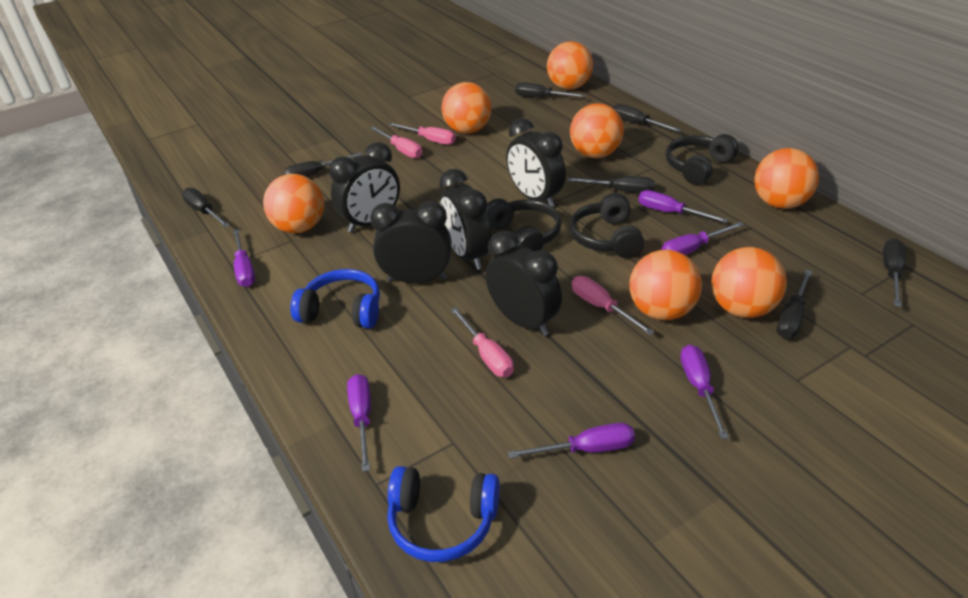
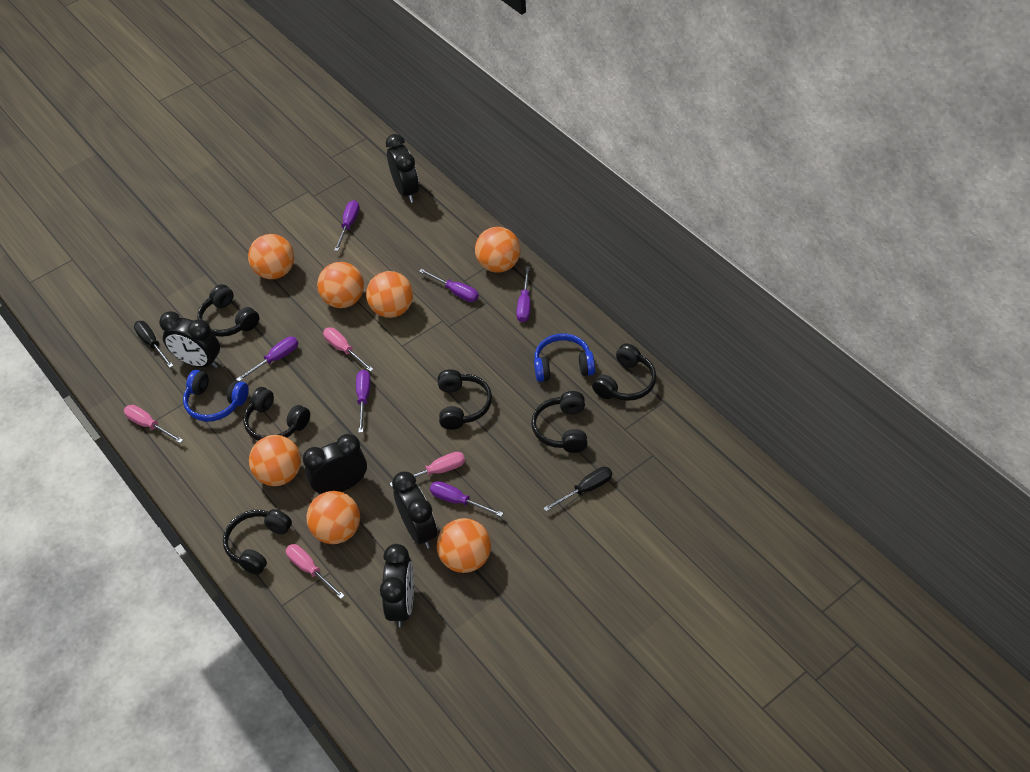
black headphones: [486,198,561,252] [569,193,644,258] [665,134,739,185] = 3 -> [197,284,259,337] [223,509,292,575] [243,387,310,441] [438,369,492,430] [531,391,588,453] [592,343,656,401] = 6
black screwdriver: [182,188,230,227] [283,153,363,177] [515,82,586,97] [567,176,655,193] [613,104,681,132] [777,270,812,339] [883,239,906,307] = 7 -> [134,321,174,368] [543,467,612,512] = 2

